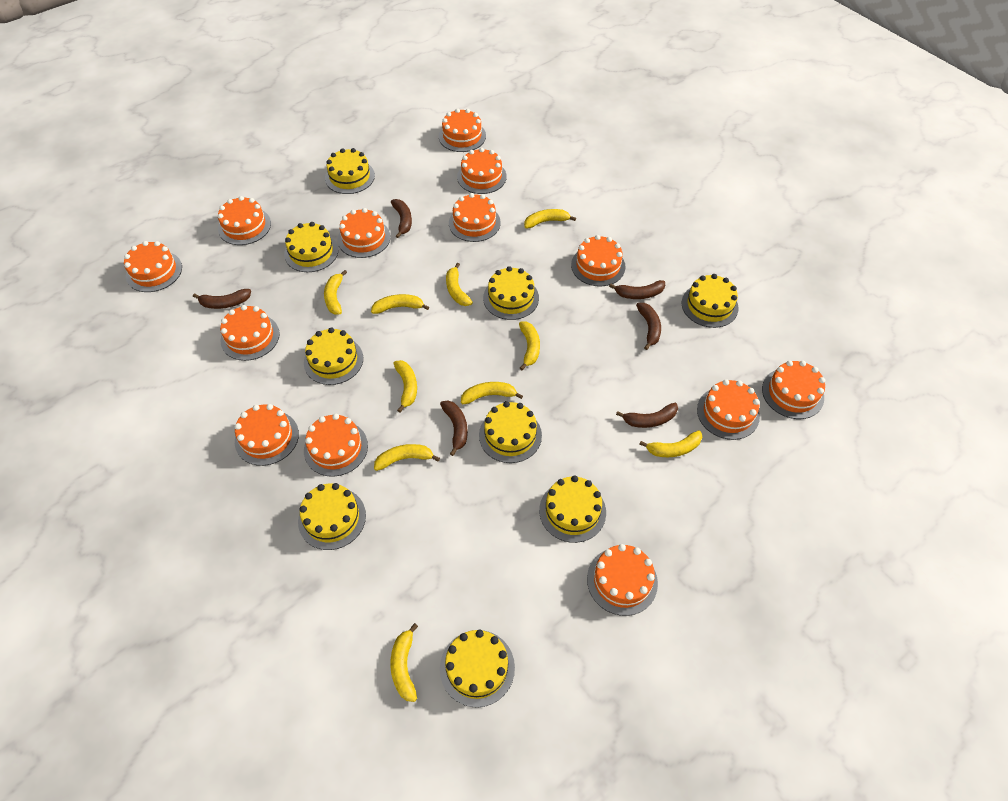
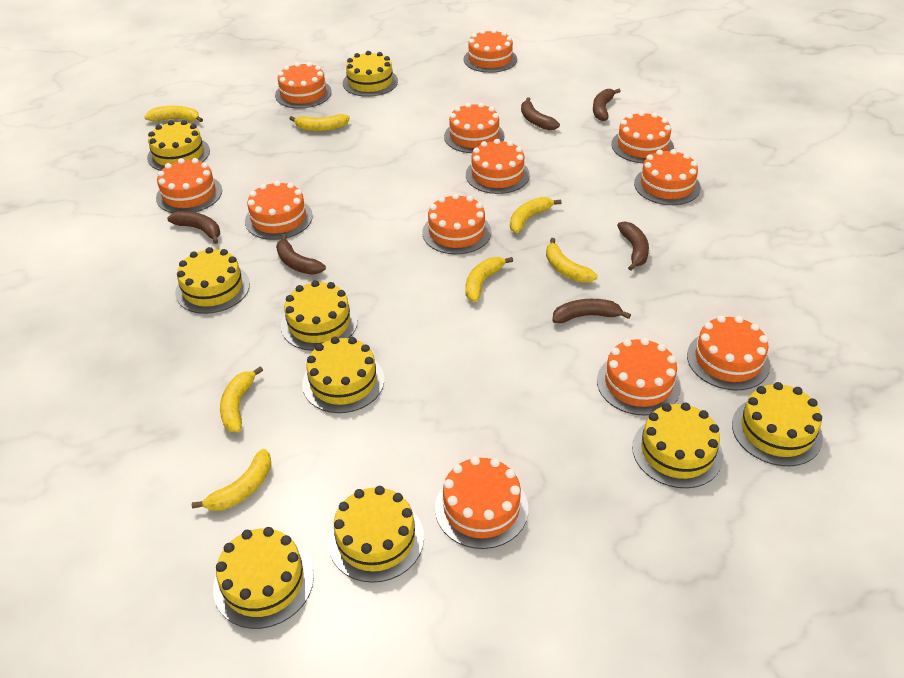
orange cake: [124,241,182,292] [218,196,271,245] [220,305,280,361] [234,404,299,466] [304,414,368,477] [338,208,391,258] [439,108,486,152] [449,193,501,242] [457,148,507,194] [571,235,626,286] [587,544,658,616] [697,379,760,440] [762,360,825,419] = 13 -> [156,158,222,213] [245,181,313,240] [275,62,332,109] [422,193,491,254] [435,456,528,549] [444,103,505,153] [464,29,517,73] [466,139,530,194] [597,338,681,416] [611,111,674,163] [634,149,701,205] [687,315,770,390] = 12
yellow banana: [324,270,347,314] [371,294,429,314] [374,444,440,471] [390,623,418,702] [393,360,417,412] [446,263,473,306] [461,382,523,404] [519,322,540,370] [524,209,576,228] [639,430,702,457] = 10 -> [145,106,203,122] [192,449,271,511] [220,366,263,432] [289,114,350,131] [466,257,513,302] [510,197,561,233] [546,238,598,283] = 7

